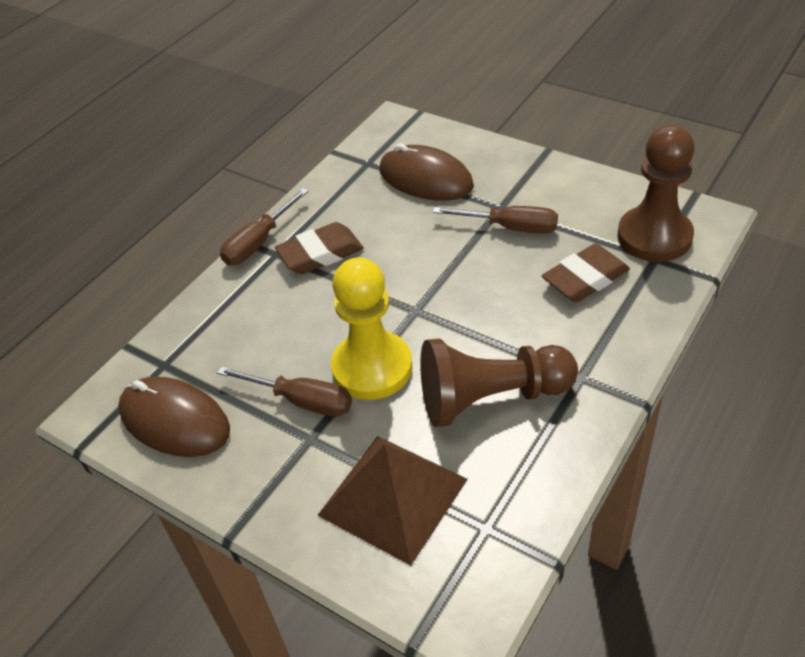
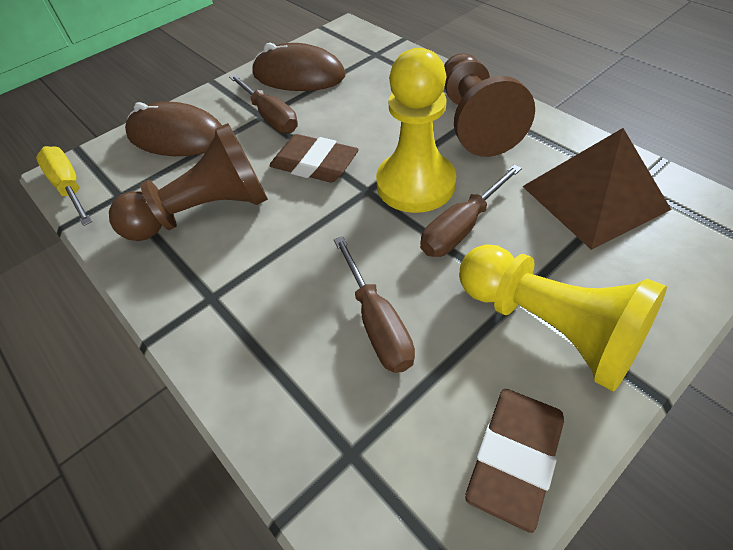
yellow pawn: [331,257,412,400] = 1 -> [376,48,456,213] [459,244,667,391] = 2
yellow screwdriver: none = 0 -> [36,146,92,226] = 1

